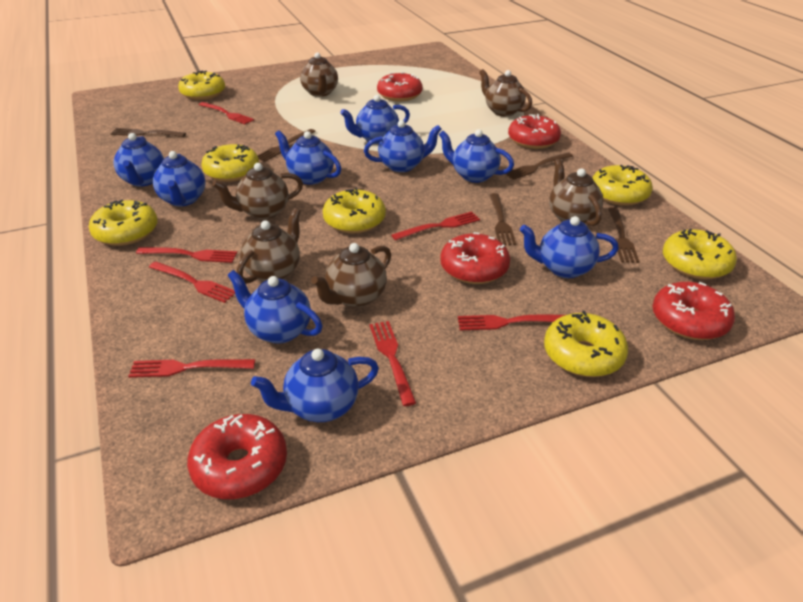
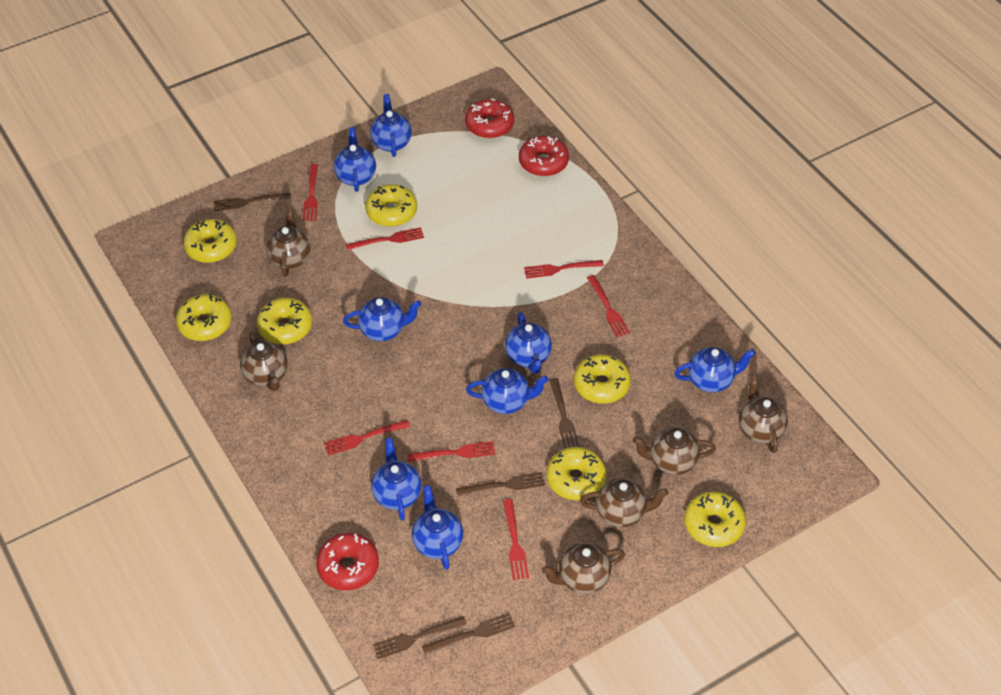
blue teapot: [114,133,164,187] [153,151,206,206] [227,270,322,344] [251,349,379,422] [275,130,341,185] [340,95,410,144] [364,120,442,172] [439,129,514,183] [520,216,619,278] = 9 -> [334,127,376,192] [343,297,421,341] [370,94,412,157] [371,438,422,520] [412,485,463,570] [466,368,549,414] [505,312,552,373] [674,347,756,393] = 8
red donut: [187,414,287,499] [377,72,423,101] [440,232,510,284] [508,114,561,149] [653,282,735,340] = 5 -> [316,533,379,590] [465,98,514,138] [519,136,569,176] = 3

